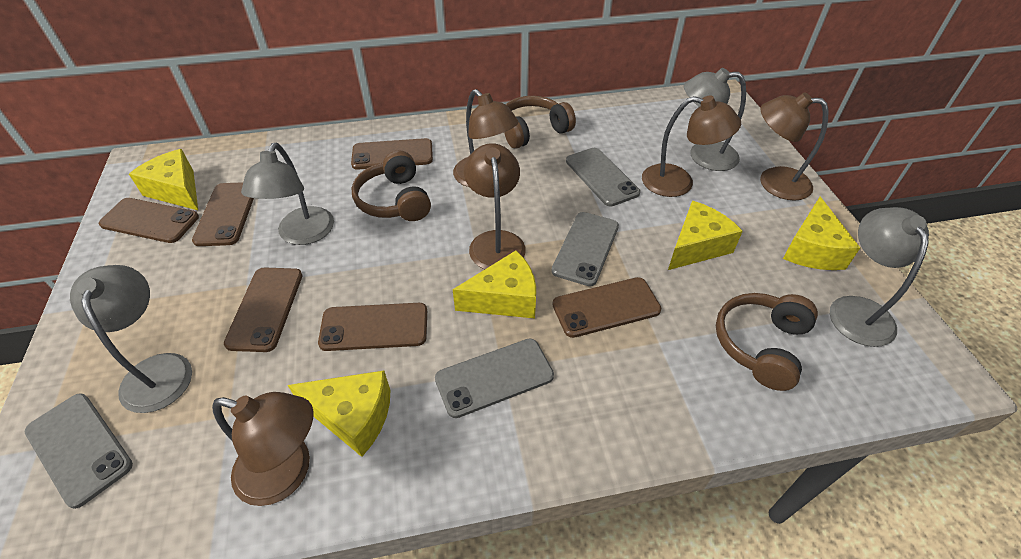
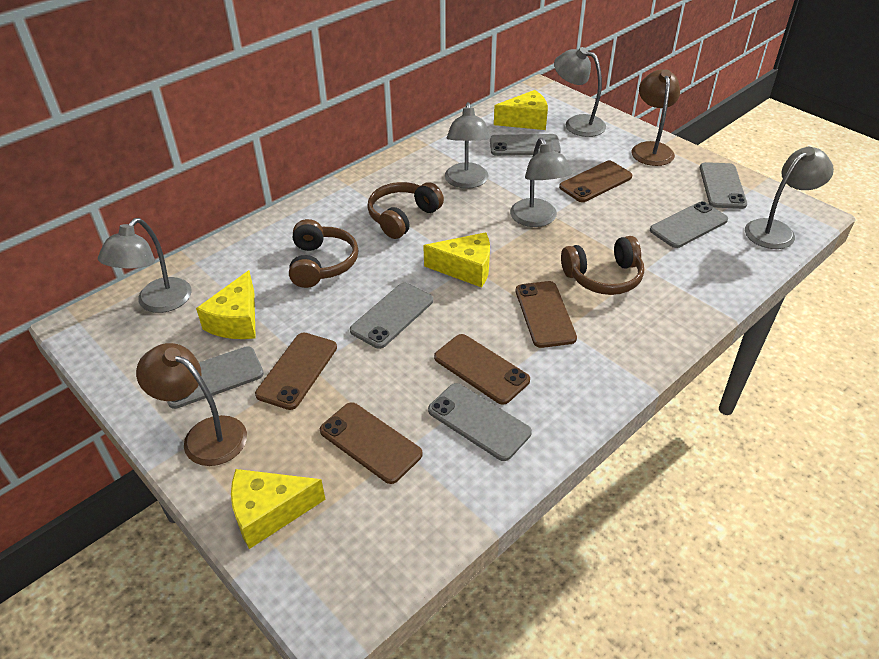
brown lamp: [212,392,313,506] [453,89,519,187] [464,143,526,269] [642,96,741,197] [760,92,828,201] = 5 -> [136,343,247,466] [632,69,680,166] = 2
brown phone: [99,198,199,243] [192,182,254,246] [224,268,302,352] [318,303,427,351] [351,138,433,170] [552,277,661,338] = 6 -> [255,333,337,410] [320,402,423,484] [434,334,530,405] [516,281,577,348] [559,161,632,202] = 5
grey lamp: [70,265,192,413] [241,143,334,245] [684,68,746,171] [830,207,929,347] = 4 -> [98,218,192,313] [445,102,491,189] [510,138,572,227] [554,47,606,137] [745,147,834,249] = 5
grey phone: [24,393,133,509] [435,339,554,418] [551,212,619,286] [566,148,640,206] = 4 -> [167,346,264,409] [350,283,433,349] [428,383,532,461] [490,134,561,156] [650,201,728,248] [700,162,747,209] = 6
yellow cheese: [129,149,198,210] [288,371,390,457] [453,250,536,318] [668,201,743,270] [783,197,860,270] = 5 -> [196,270,256,339] [231,469,326,549] [423,232,490,288] [494,90,548,130] = 4

